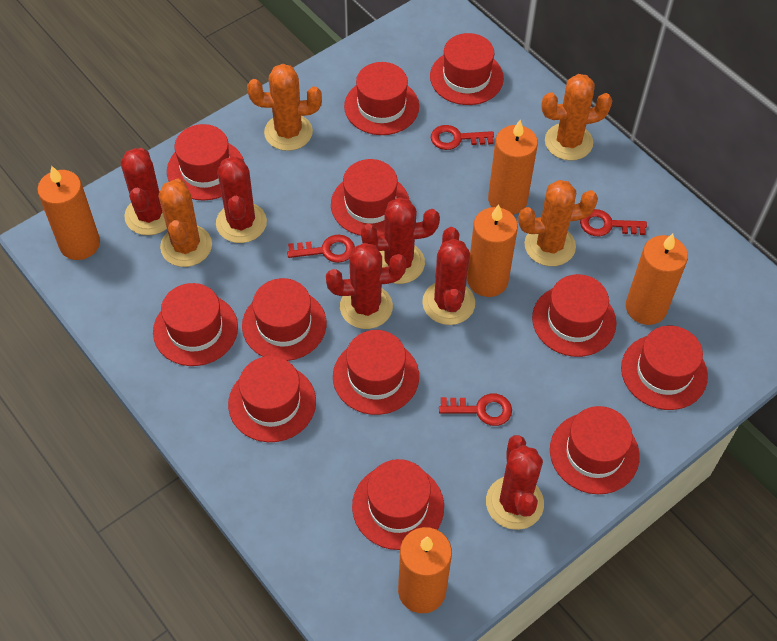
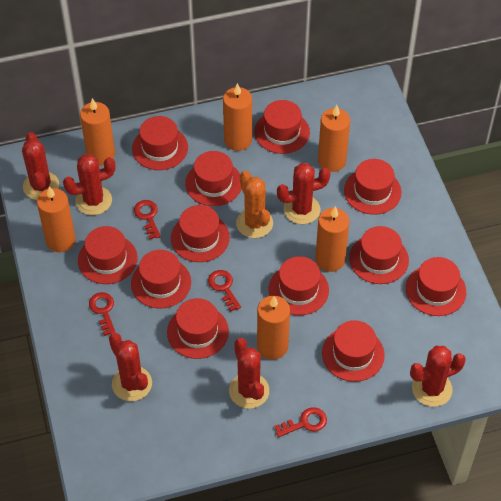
orange cactus: [159,179,212,267] [247,64,322,151] [518,180,598,266] [541,74,612,161] = 4 -> [236,171,273,238] = 1
orange candle: [37,166,100,260] [398,527,452,613] [467,204,518,297] [488,120,538,214] [626,234,688,325] = 5 -> [37,186,76,252] [80,98,115,166] [223,83,252,151] [257,296,290,360] [315,206,350,272] [318,105,350,172] = 6

